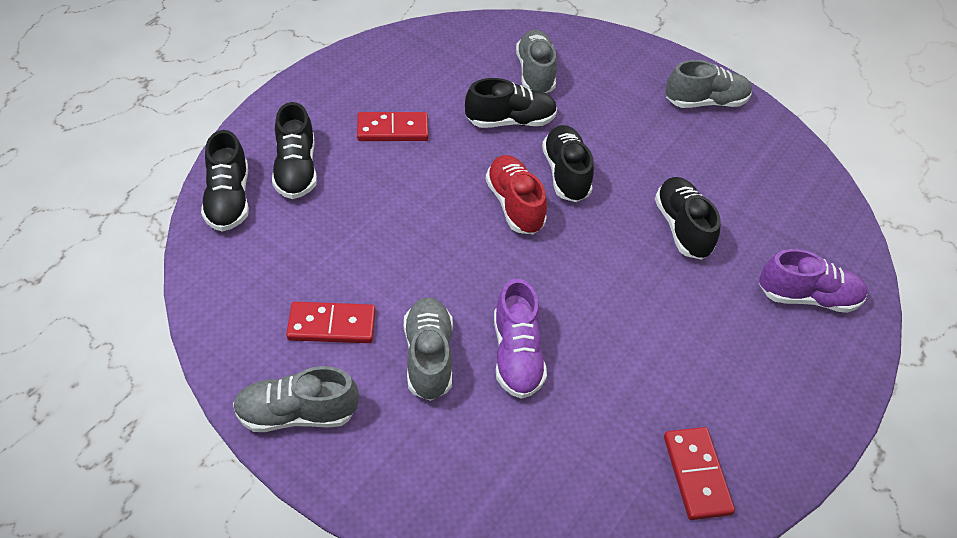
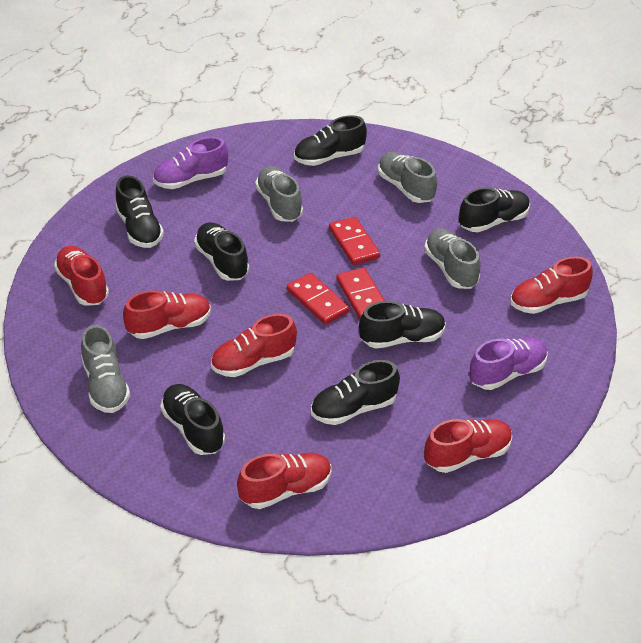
black shoe: [201,130,249,232] [272,102,317,199] [465,78,557,128] [542,125,594,202] [655,177,721,260] = 5 -> [115,175,164,248] [161,384,225,455] [194,222,249,281] [294,115,367,166] [311,360,400,425] [359,301,446,349] [459,187,530,232] = 7
red shoe: [486,155,547,234] = 1 -> [54,246,109,306] [123,290,211,339] [211,314,297,377] [237,453,331,509] [424,419,512,473] [510,257,593,314] = 6

